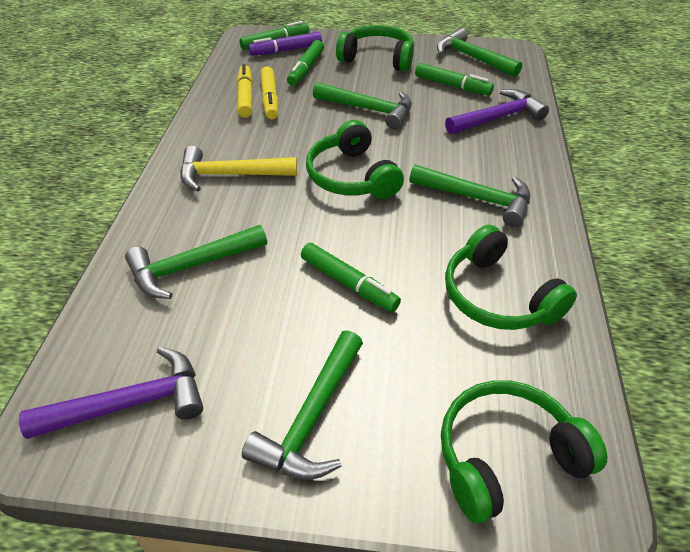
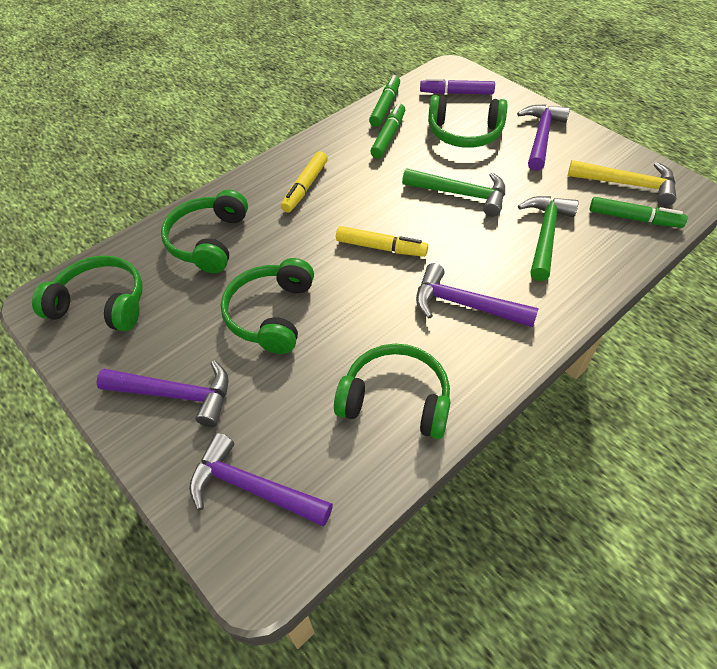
green hammer: [125,225,267,299] [242,330,363,480] [313,82,412,129] [409,165,530,227] [437,28,522,77] = 5 -> [402,168,505,217] [518,196,579,281] = 2
green headphones: [306,120,404,199] [336,25,414,71] [441,380,608,523] [445,225,577,330] = 4 -> [32,256,143,331] [161,190,248,273] [221,258,314,354] [334,344,451,439] [428,95,507,148] = 5
green marker: [240,21,309,51] [287,40,324,86] [301,243,401,312] [415,63,494,96] = 4 -> [369,75,400,127] [370,103,405,158] [590,197,688,228] = 3
purple hammer: [19,347,203,439] [445,89,549,135] = 2 -> [96,360,229,427] [189,433,333,526] [416,263,539,327] [517,104,570,171] = 4

